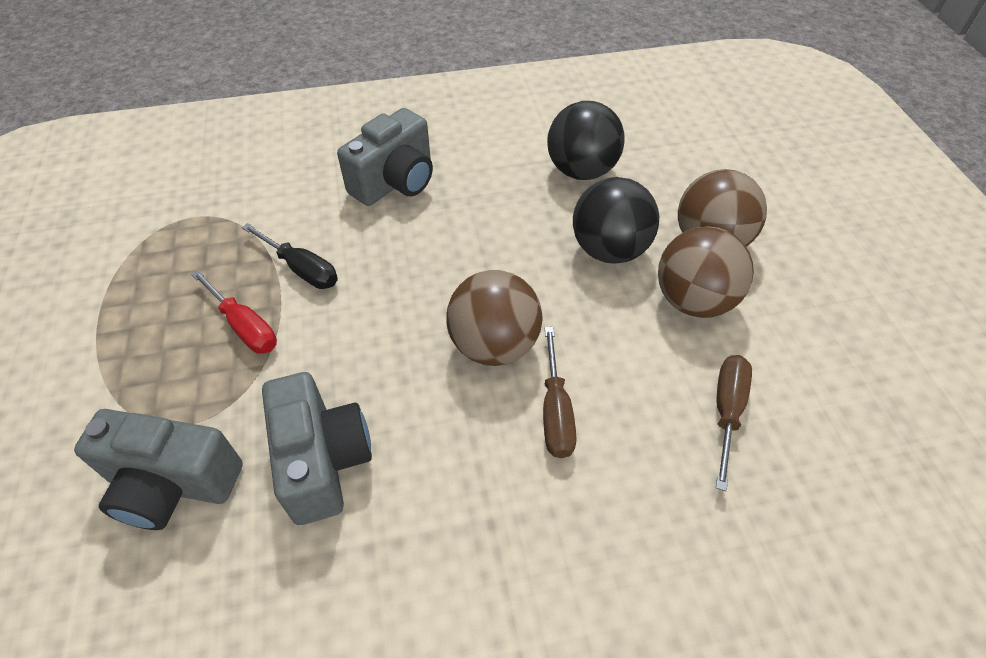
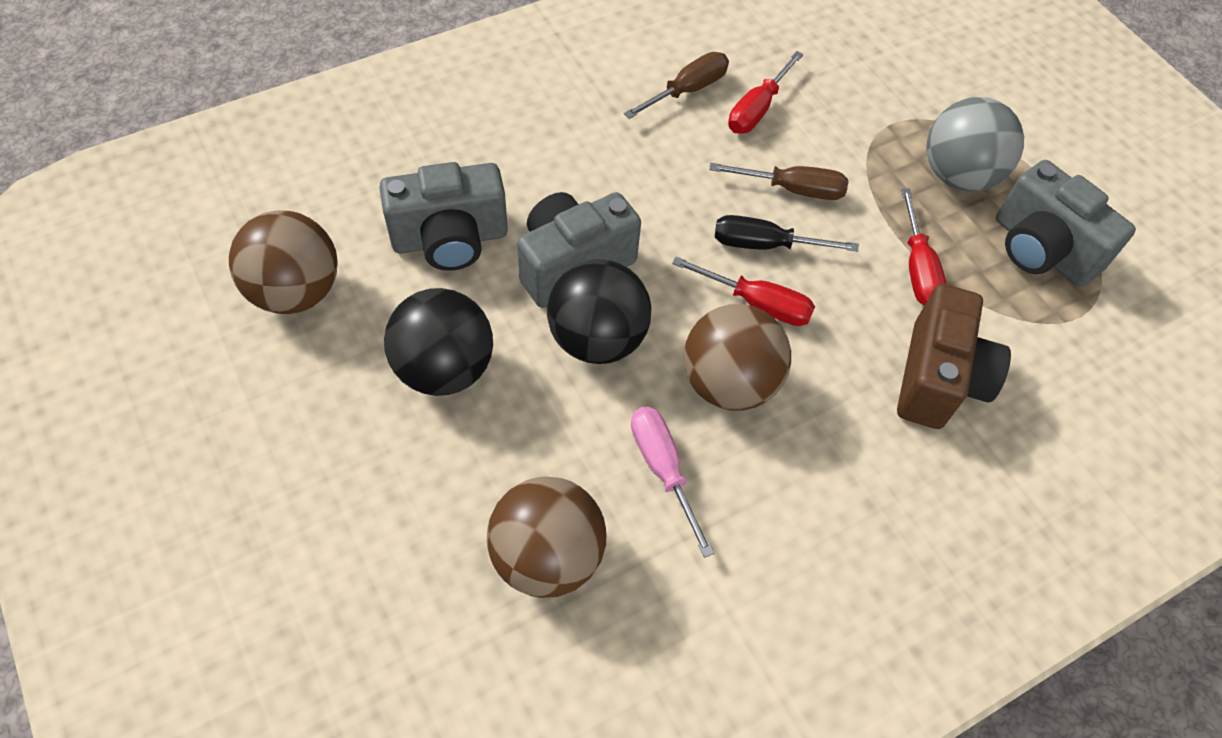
brown camera: none = 0 -> [897,284,1011,429] = 1
grey ball: none = 0 -> [926,97,1024,191] = 1
pink screwdriver: none = 0 -> [631,407,714,558] = 1
red screwdriver: [191,270,277,354] = 1 -> [672,256,815,326] [728,51,804,134] [901,188,947,306] = 3

